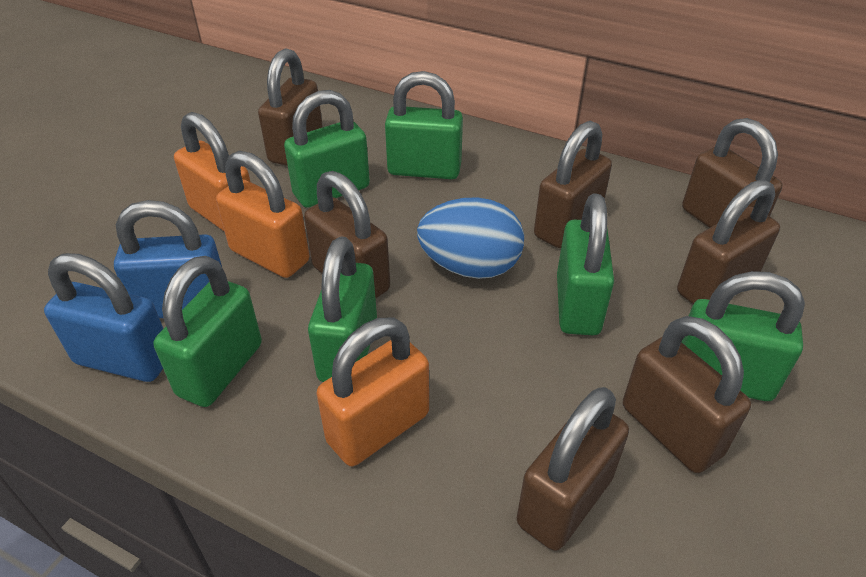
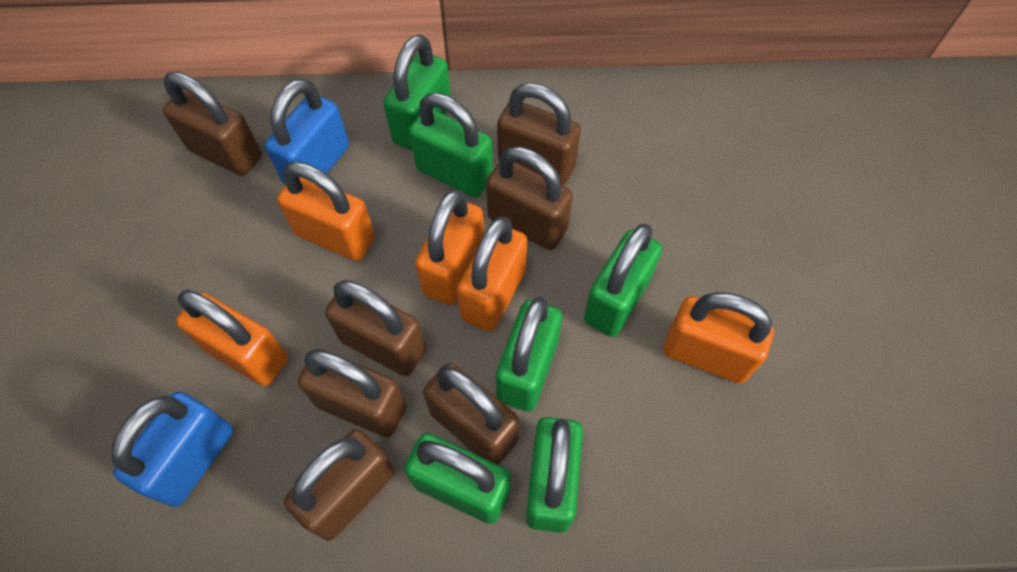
blue egg: [417,197,524,279] = 1 -> none = 0
orange padlock: [174,112,250,231] [216,151,309,278] [316,317,429,466] = 3 -> [176,289,288,386] [277,162,375,261] [415,189,484,305] [457,217,527,331] [663,292,774,384] = 5

